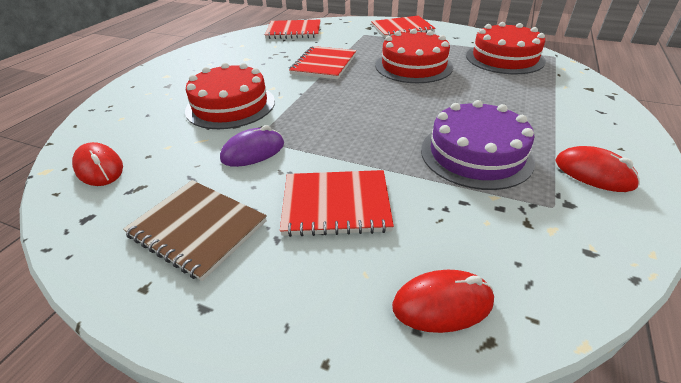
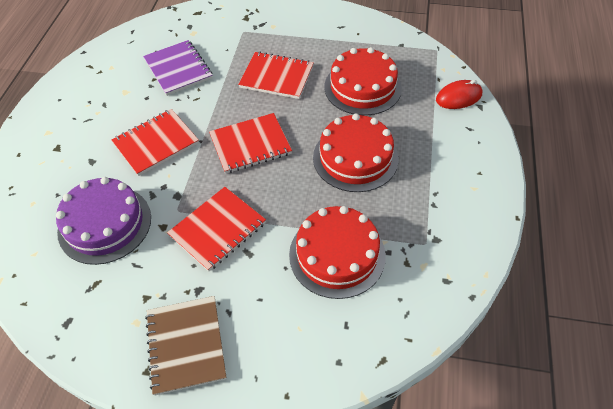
purple mouse: [220,125,284,167] = 1 -> none = 0
purple notebook: none = 0 -> [143,40,213,96] = 1
red mouse: [72,142,123,186] [392,270,494,333] [555,146,640,192] = 3 -> [436,80,483,109] = 1

